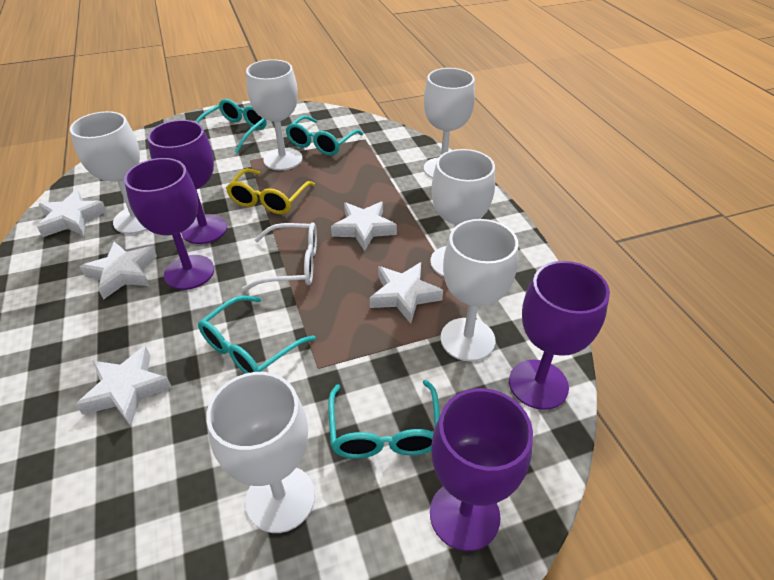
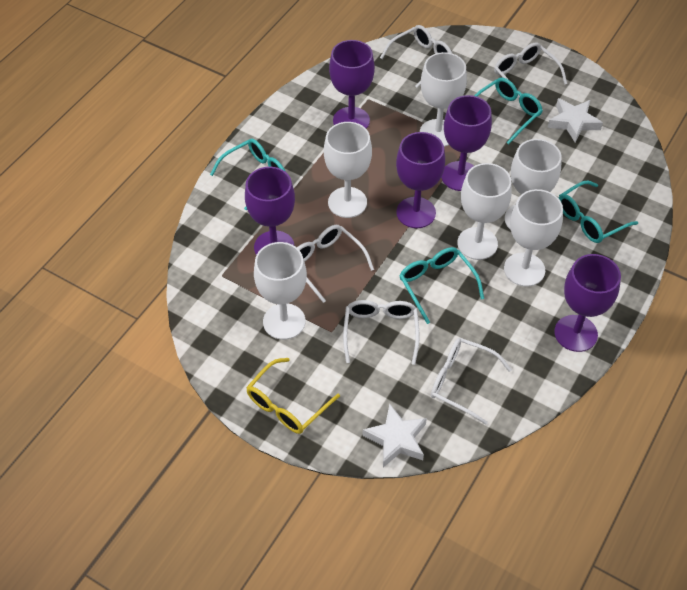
purple goblet: [124,158,214,290] [147,120,227,244] [430,388,533,551] [509,261,610,410] = 4 -> [245,167,295,255] [329,40,375,129] [396,132,445,228] [442,95,492,191] [554,254,621,352] = 5
white glasses: [242,222,317,291] = 1 -> [297,225,374,303] [343,300,420,365] [380,25,452,88] [431,338,512,425] [494,43,567,99] = 5
white star: [37,190,107,237] [76,346,172,426] [80,242,157,299] [331,202,397,251] [370,262,443,324] = 5 -> [362,403,427,468] [548,98,603,143] = 2

